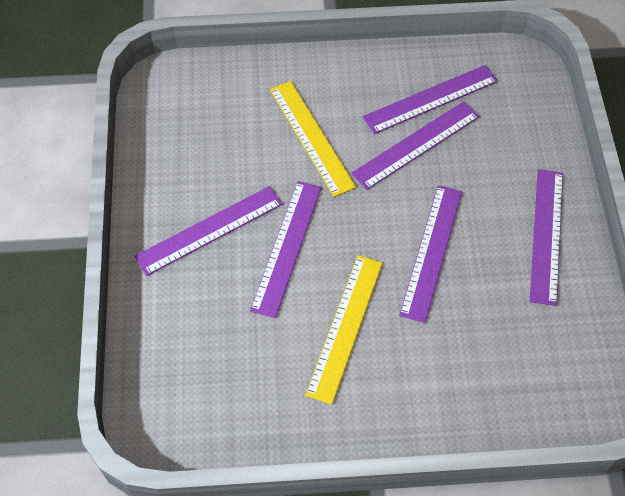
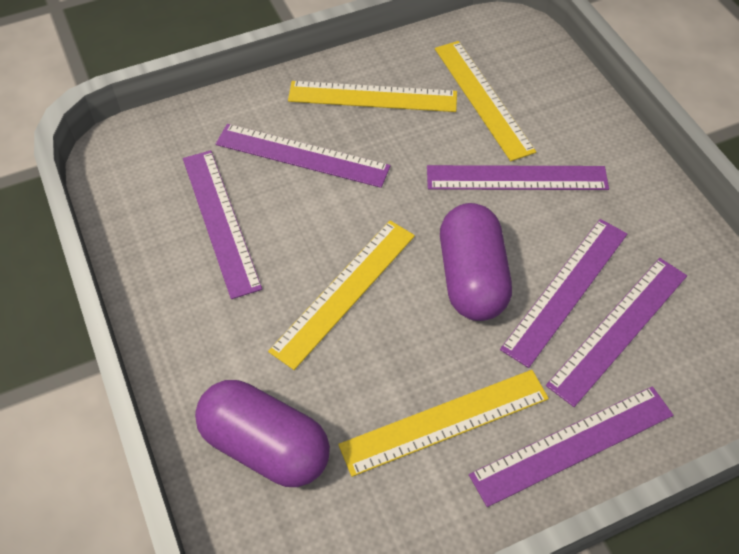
purple capsule: none = 0 -> [195,380,330,487] [440,203,512,321] = 2
yellow ruler: [270,81,356,197] [305,255,383,405] = 2 -> [268,221,415,370] [288,81,457,112] [338,370,549,477] [435,41,536,161] = 4

